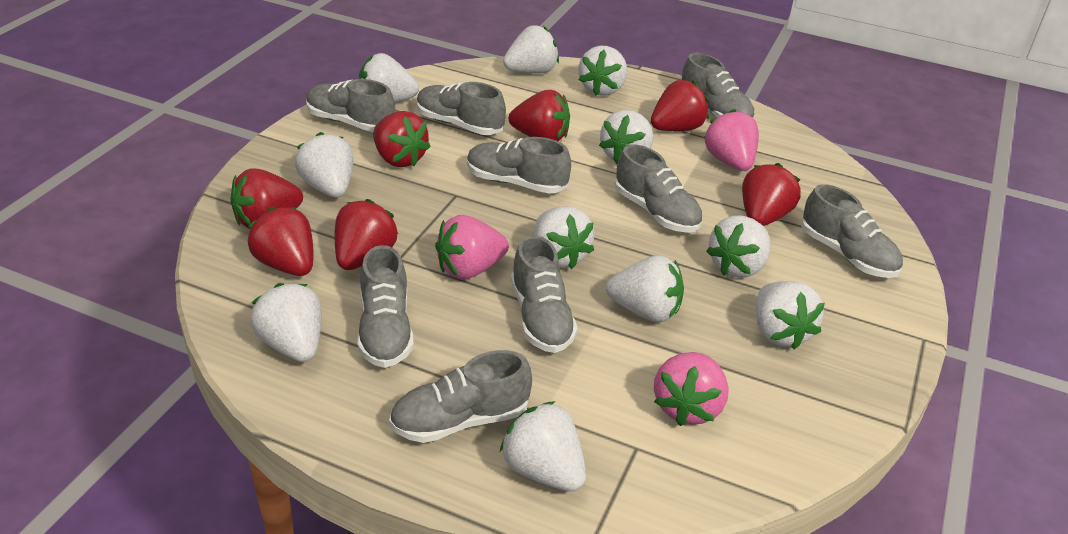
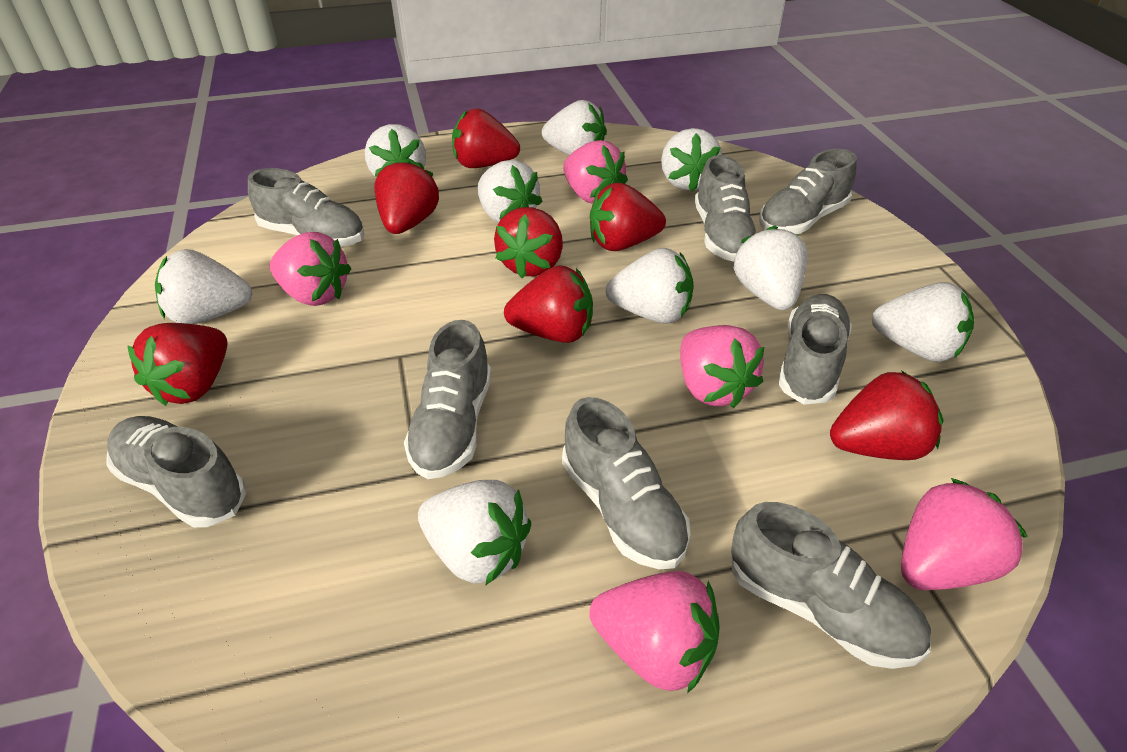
grey shoe: [306,79,395,132] [358,245,414,368] [389,350,532,443] [417,82,506,135] [467,137,571,194] [511,235,578,353] [615,145,703,233] [682,53,755,119] [801,184,903,278] = 9 -> [107,416,246,527] [248,168,365,247] [404,320,491,479] [562,397,691,569] [695,155,756,262] [731,502,931,669] [759,149,856,234] [778,294,852,405] = 8
pink strawberry: [435,215,509,280] [654,352,729,426] [704,109,759,171] = 3 -> [269,232,351,306] [563,140,628,204] [589,571,720,694] [680,325,764,408] [901,478,1028,590] = 5
white strawberry: [250,283,322,362] [295,132,354,197] [359,53,419,102] [500,401,586,491] [503,25,559,73] [534,206,595,269] [579,46,627,96] [599,110,654,164] [606,255,684,322] [706,216,771,278] [756,281,825,349] = 11 -> [155,249,252,324] [365,124,426,178] [418,480,531,585] [477,160,542,223] [542,100,607,156] [606,248,694,324] [661,128,722,192] [734,226,808,310] [872,282,974,362] = 9

